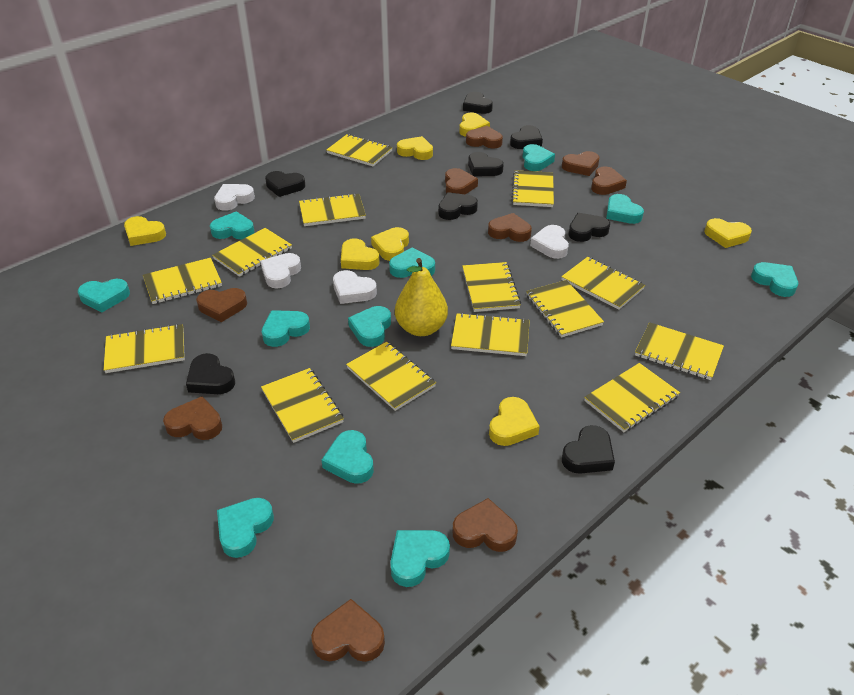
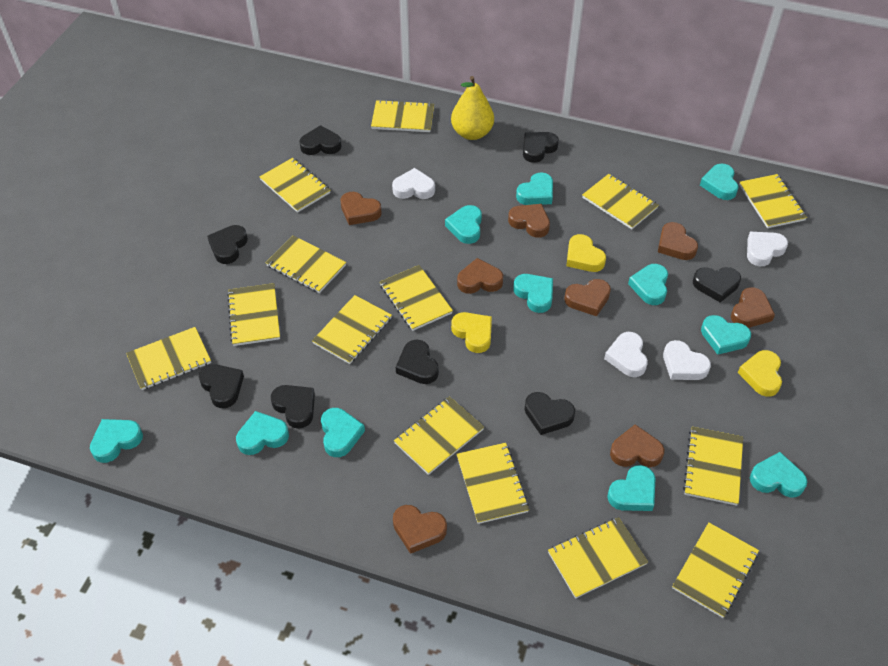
brown heart: [163,396,222,440] [196,288,247,322] [311,599,385,662] [445,168,478,195] [452,498,518,552] [466,126,503,148] [488,213,532,242] [562,151,600,176] [591,166,627,195] = 9 -> [341,192,382,225] [393,505,447,554] [457,258,503,294] [508,204,550,238] [564,279,611,316] [610,424,665,467] [658,222,698,260] [731,287,775,328] = 8
yellow heart: [124,216,166,246] [341,238,380,270] [371,227,409,261] [397,136,433,160] [459,113,490,137] [489,397,540,446] [704,218,752,248] = 7 -> [451,312,492,353] [567,234,606,272] [738,350,782,397] = 3

